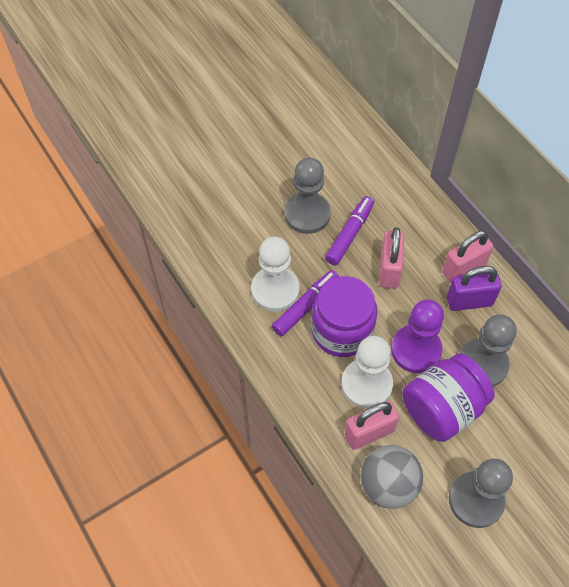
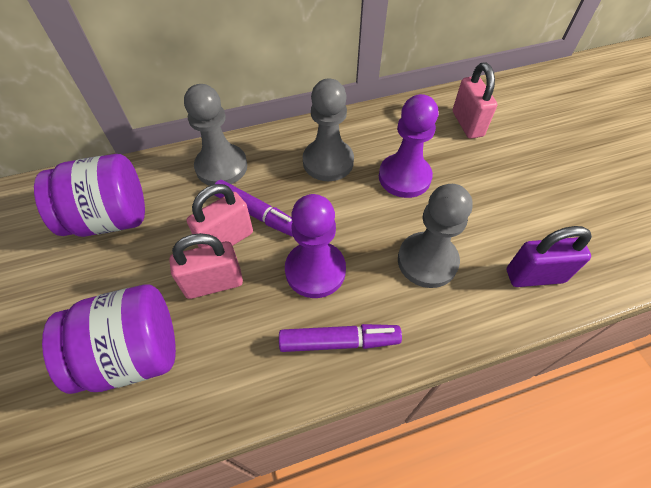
grey ball: [360,445,423,509] = 1 -> none = 0
purple pawn: [391,299,444,373] = 1 -> [285,194,346,298] [379,94,438,198] = 2
white pawn: [251,237,300,312] [341,336,393,409] = 2 -> none = 0

